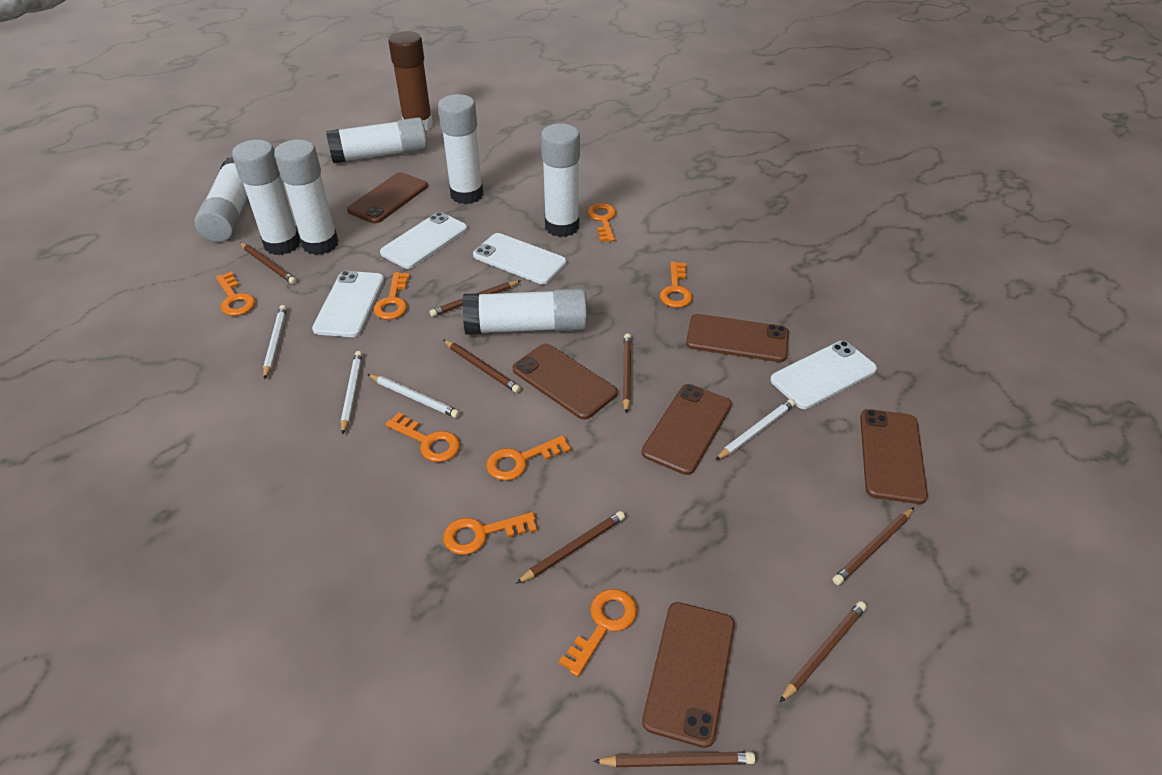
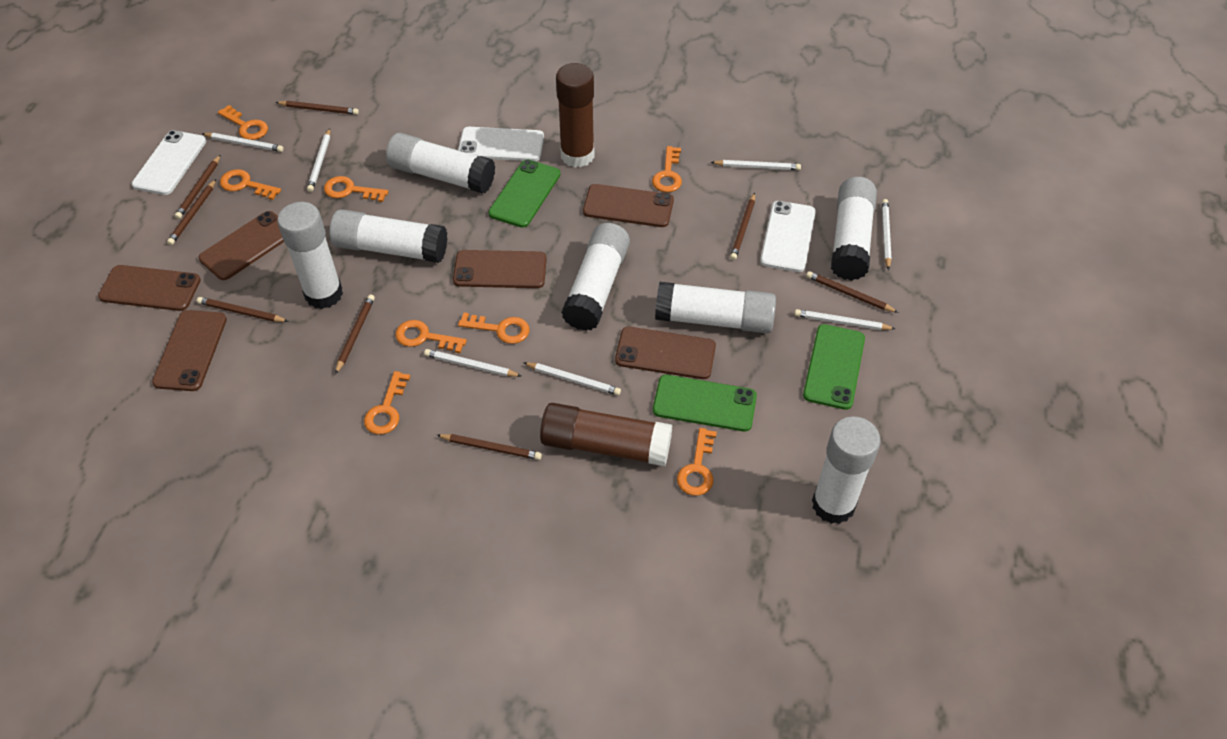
brown glue stick: [388,31,433,131] = 1 -> [540,403,672,466] [556,63,595,168] = 2
green phone: none = 0 -> [488,159,561,228] [653,375,757,432] [803,324,865,410] = 3
white pencil: [263,305,287,379] [341,351,363,435] [367,374,460,418] [715,399,795,460] = 4 -> [202,133,284,152] [307,128,330,192] [424,349,521,377] [523,362,621,395] [711,160,801,170] [794,309,895,330] [882,199,892,270] = 7
white phone: [312,271,384,337] [380,212,467,269] [473,233,567,284] [770,341,877,409] = 4 -> [132,130,206,195] [458,127,544,161] [760,201,816,272] = 3

